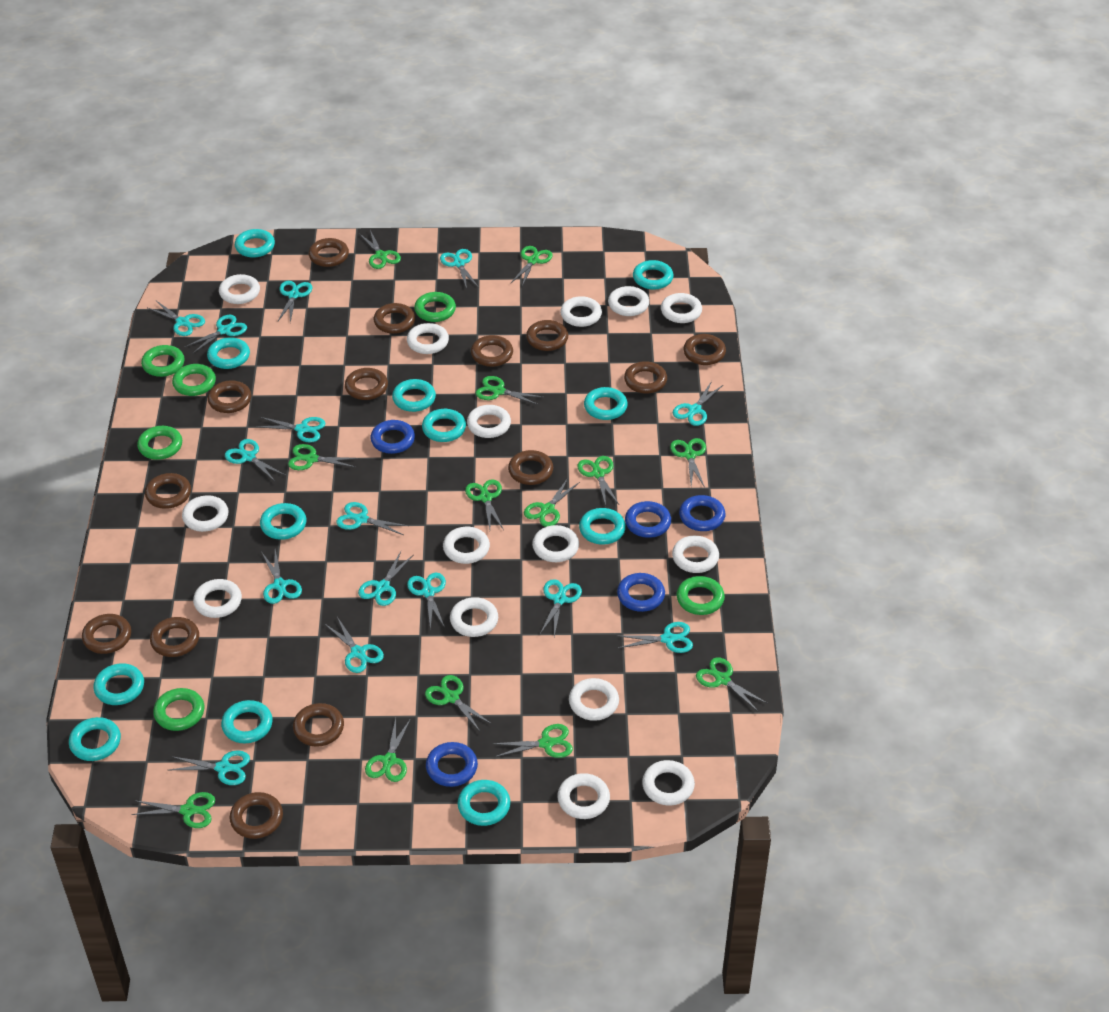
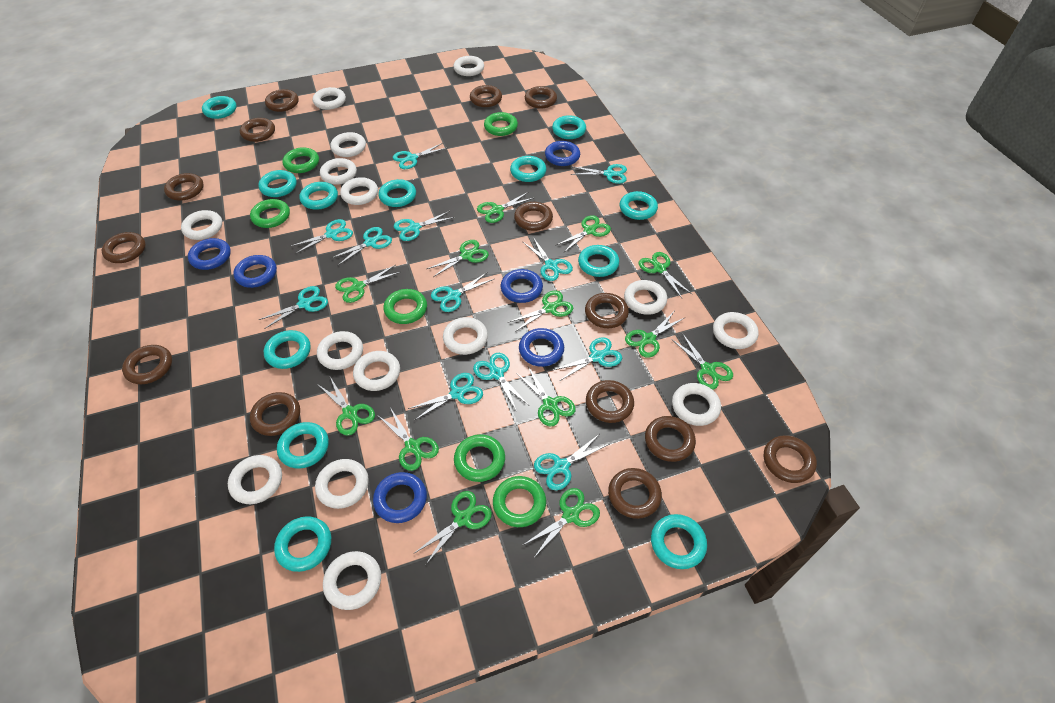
blue ring: [371,420,415,454] [426,742,478,787] [617,573,665,612] [625,501,671,538] [679,495,725,531] = 5 -> [188,238,231,270] [233,255,277,288] [373,472,427,523] [501,269,543,303] [519,328,564,367] [545,141,580,166] = 6
turquoise scissors: [148,301,205,336] [169,750,250,785] [185,315,247,354] [225,439,285,481] [255,417,326,443] [262,550,302,604] [278,281,312,323] [324,617,384,673] [336,502,409,535] [358,552,413,606] [407,573,446,630] [440,249,479,289] [540,579,582,637] [618,622,693,653] [673,381,723,426] = 15 -> [259,286,328,329] [291,219,353,254] [332,227,392,266] [393,143,447,169] [394,211,455,241] [408,373,483,421] [431,272,494,312] [473,353,528,412] [523,237,573,281] [534,434,609,490] [553,337,622,381] [571,164,627,184] = 12

